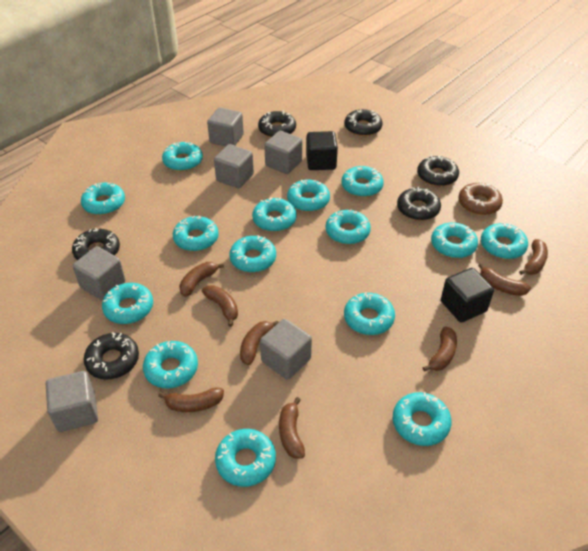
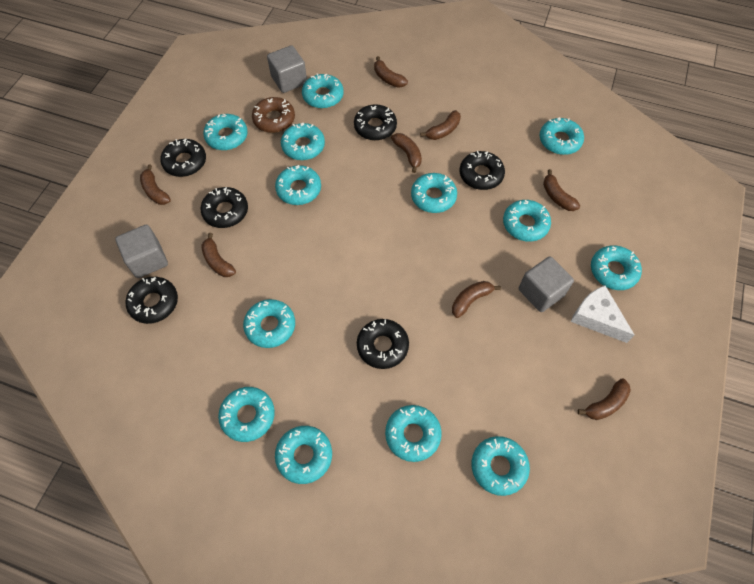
black cube: [306,131,338,170] [441,268,494,322] = 2 -> none = 0
grey cube: [46,371,98,432] [73,246,125,300] [207,107,244,147] [214,144,254,188] [260,319,312,380] [264,131,302,174] = 6 -> [115,225,168,278] [267,45,307,93] [519,256,574,312] = 3
turquoise donut: [81,183,125,215] [102,283,153,324] [143,341,198,388] [162,142,203,171] [173,216,219,251] [215,429,276,487] [229,235,276,272] [252,197,297,232] [287,180,330,212] [325,210,371,244] [342,166,384,197] [344,292,395,335] [393,392,451,446] [431,222,478,258] [481,222,528,259] = 15 -> [203,114,248,150] [218,387,275,442] [243,299,295,348] [275,165,321,205] [275,426,332,484] [281,122,325,160] [302,73,344,108] [385,405,442,462] [411,173,457,213] [471,436,530,496] [503,200,551,242] [540,117,584,155] [591,245,642,290] = 13
white cheese: none = 0 -> [571,285,634,343] = 1

